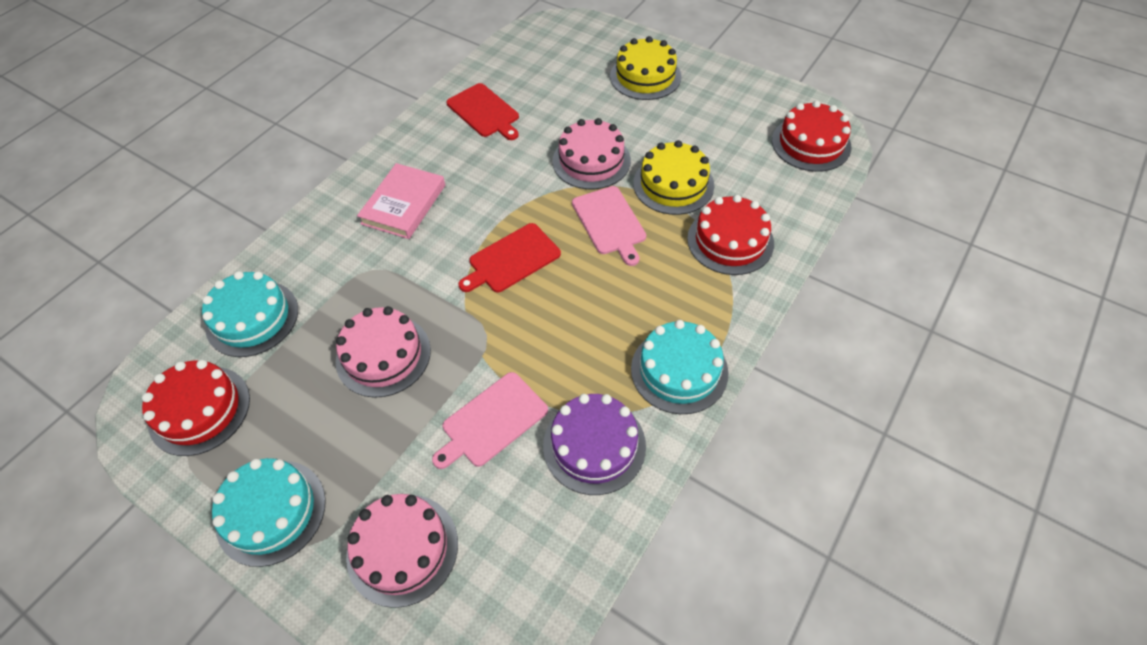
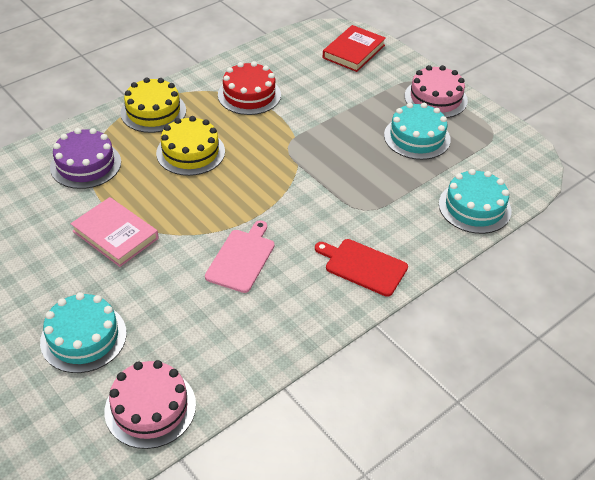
pink cake: [336,306,431,398] [346,494,458,608] [552,118,631,189] = 3 -> [104,360,196,449] [404,65,468,118] = 2
pink cutting board: [432,372,548,469] [572,186,646,266] = 2 -> [205,220,274,293] = 1
red book: none = 0 -> [323,25,386,72] = 1
red cake: [142,360,250,456] [687,195,774,275] [772,101,852,172] = 3 -> [218,61,281,115] = 1
red cutting board: [446,83,519,140] [458,223,561,293] = 2 -> [315,239,408,297] = 1

